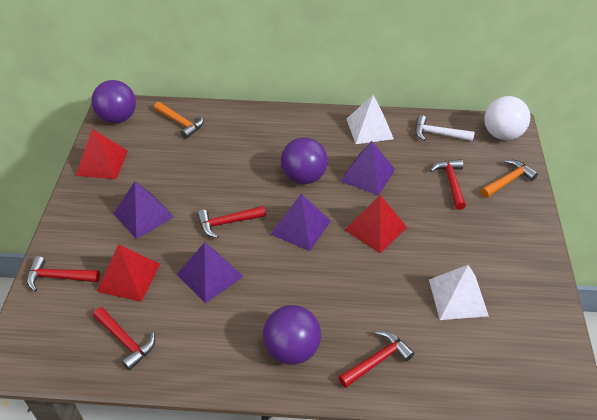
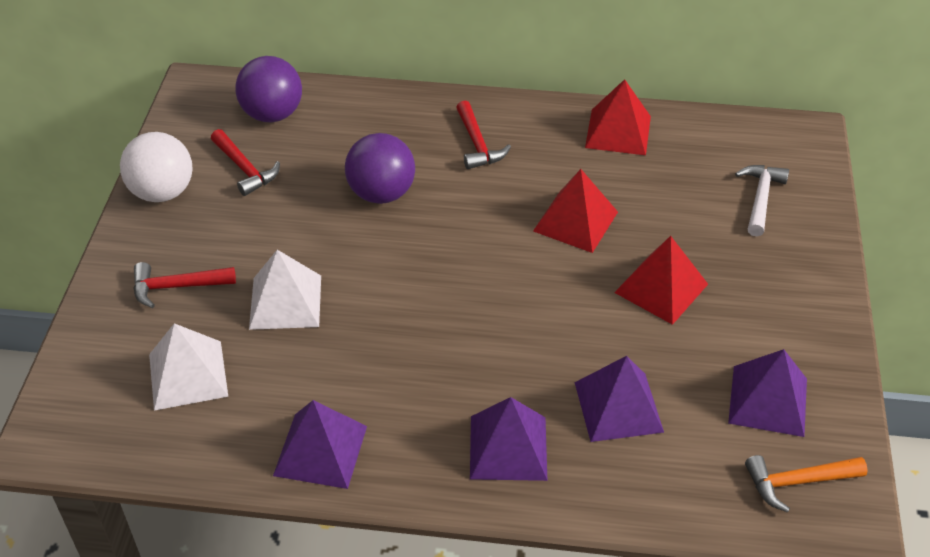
orange hammer: [154,102,204,139] [481,160,538,198] = 2 -> [745,455,868,513] = 1
purple ball: [91,80,136,124] [263,305,321,365] [281,137,328,184] = 3 -> [235,56,302,122] [345,133,415,204] = 2
red hammer: [27,256,100,292] [93,307,155,370] [197,206,266,239] [338,331,414,388] [430,159,466,210] = 5 -> [133,262,236,308] [211,129,280,196] [456,100,511,169] = 3

